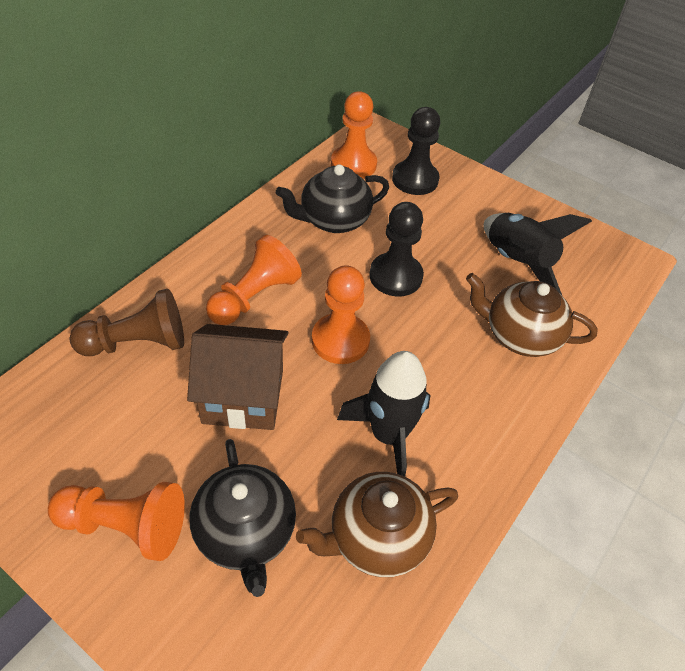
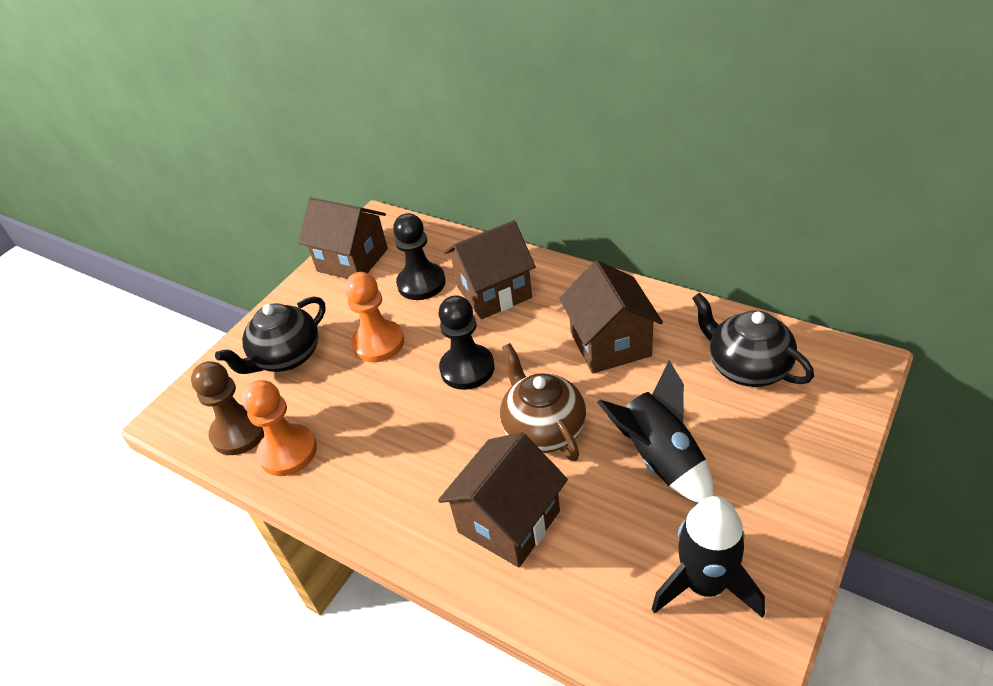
brown house: [187,324,289,430] = 1 -> [298,197,388,279] [438,432,568,568] [444,220,536,319] [559,260,663,374] = 4
brown teapot: [296,472,458,577] [466,273,598,357] = 2 -> [500,343,586,461] = 1
orange pawn: [48,482,185,561] [206,235,302,325] [312,265,370,364] [331,91,377,179] = 4 -> [242,380,317,476] [345,272,404,362] = 2

